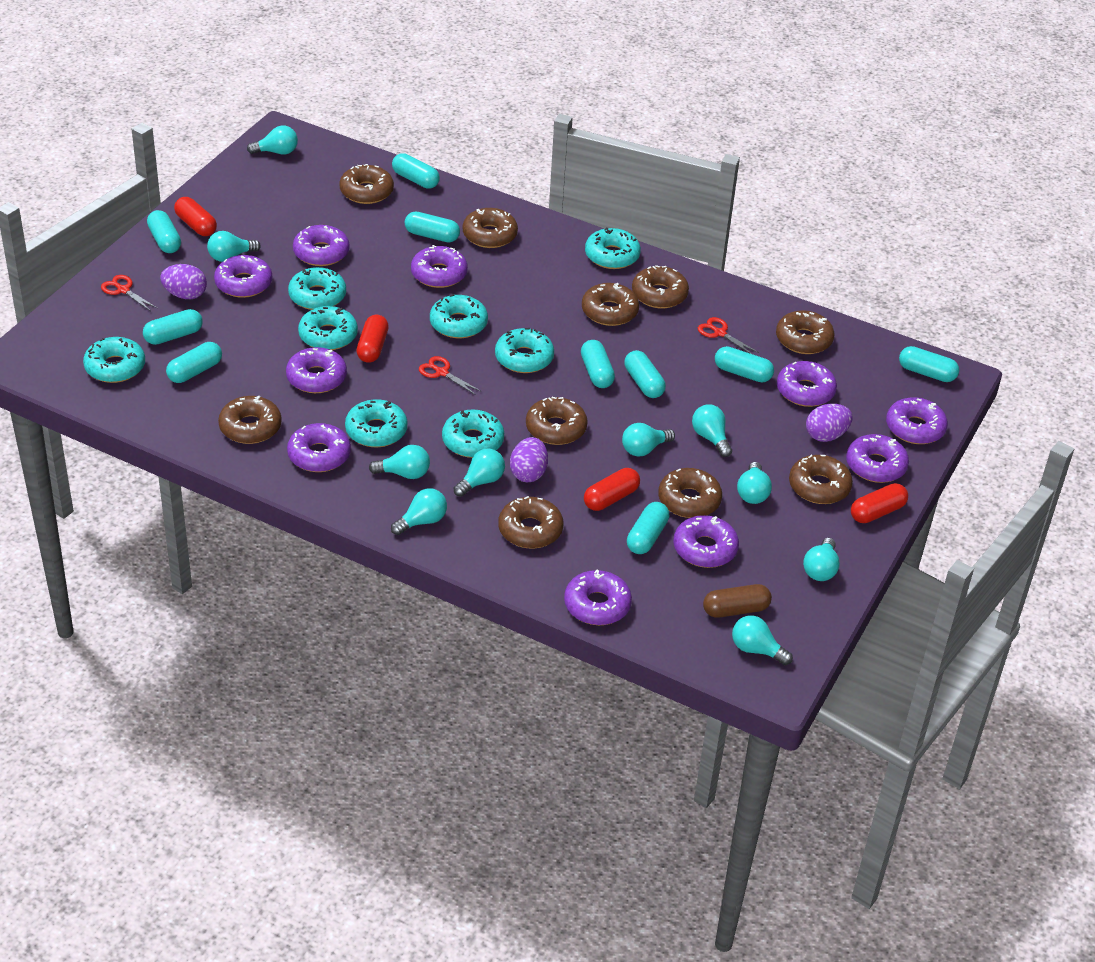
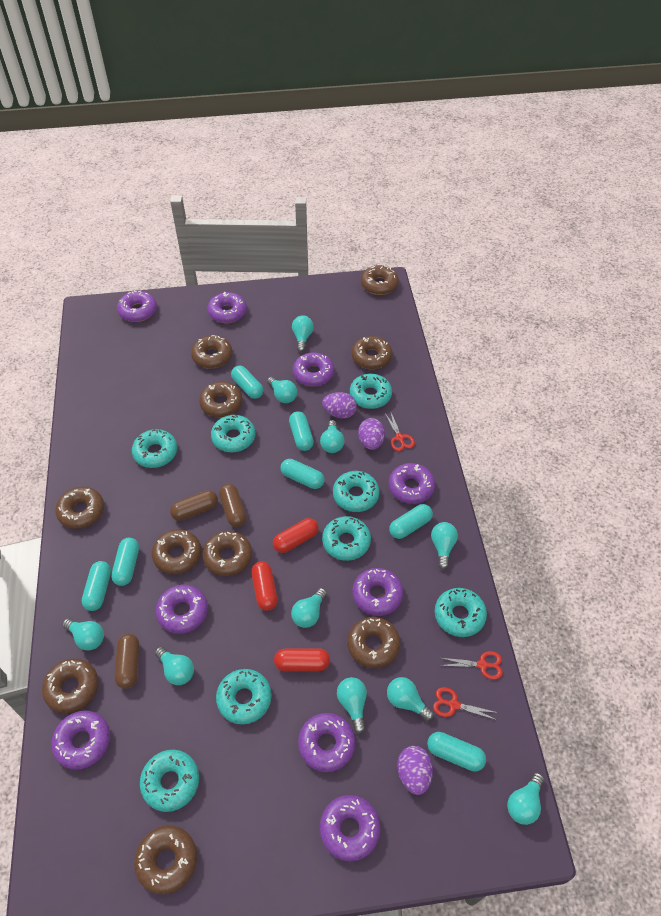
brown capsule: [703,584,772,618] = 1 -> [115,633,139,689] [170,490,218,521] [219,484,246,527] = 3
purple donut: [214,255,272,298] [286,347,347,393] [287,423,351,472] [293,225,350,266] [411,245,468,288] [564,570,632,625] [673,515,739,568] [777,361,837,407] [846,434,909,483] [886,397,948,444] = 10 -> [51,710,110,770] [117,291,157,322] [156,585,208,634] [207,292,247,323] [293,352,334,387] [298,713,355,772] [320,795,381,861] [352,568,403,616] [389,463,435,504] = 9
red capsule: [174,197,217,236] [357,315,389,363] [584,468,640,511] [851,483,908,523] = 4 -> [251,561,278,611] [273,518,319,553] [274,648,330,671] = 3
turquoise capsule: [143,309,203,345] [147,210,181,253] [166,342,222,383] [392,153,440,189] [405,211,460,243] [581,340,615,388] [624,350,666,398] [627,502,669,554] [715,346,774,382] [899,346,959,382] = 10 -> [82,561,111,611] [111,538,139,586] [231,365,264,399] [280,459,324,489] [289,411,314,451] [389,504,433,539] [427,732,486,772] = 7

